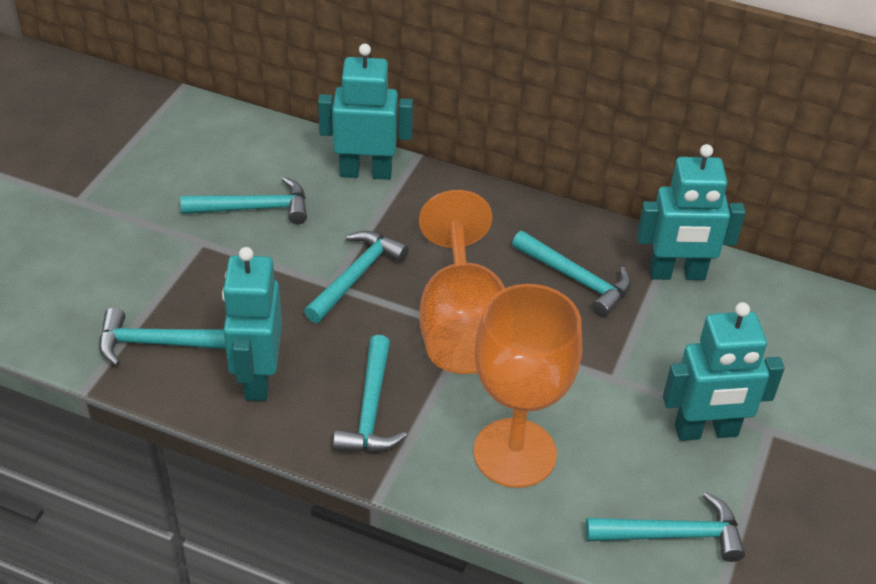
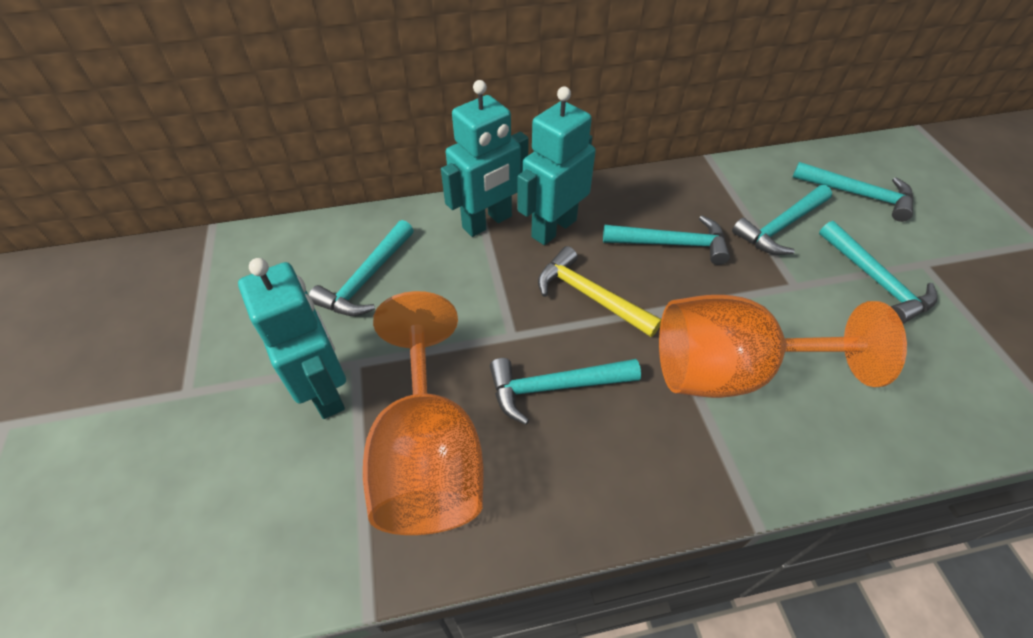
turquoise robot: [222,247,282,401] [318,44,413,180] [637,144,746,280] [663,302,785,441] = 4 -> [238,258,346,419] [441,80,529,237] [517,86,596,245] = 3
yellow hammer: none = 0 -> [538,246,661,337] = 1

